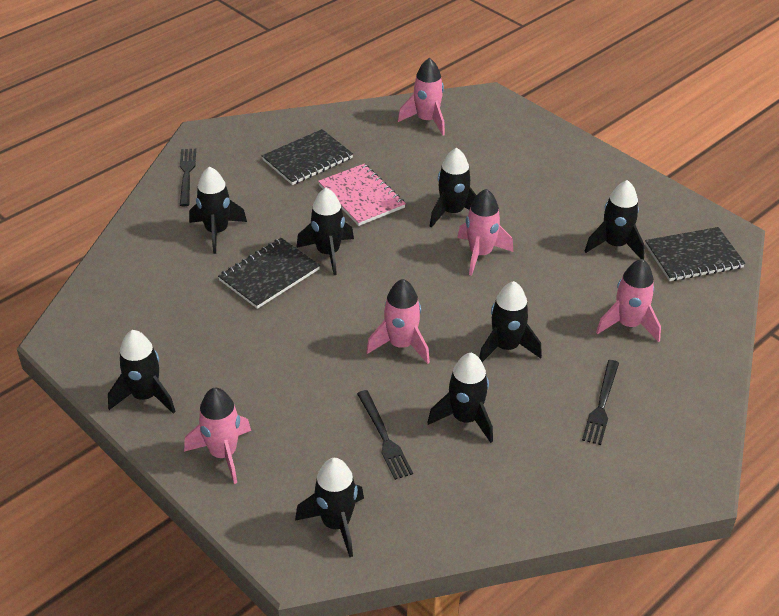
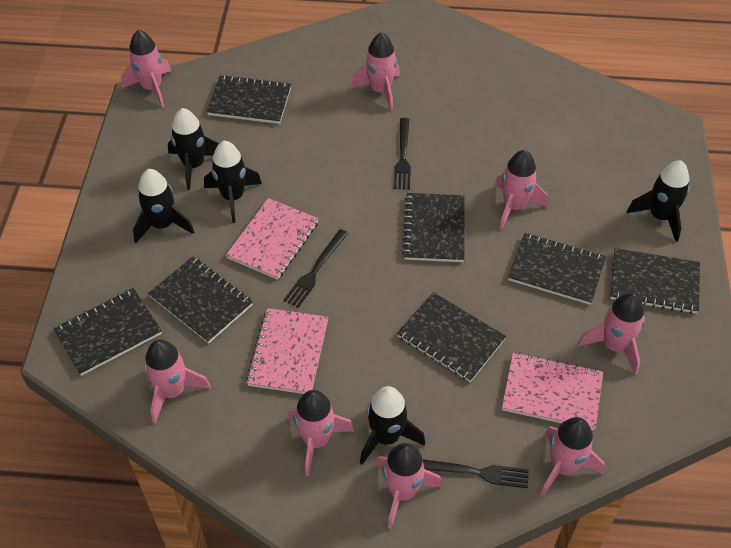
black notebook: [218,238,320,309] [262,129,353,185] [645,227,745,281] = 3 -> [53,288,162,376] [148,256,253,344] [206,75,291,124] [397,292,506,382] [402,193,464,262] [508,233,606,305] [610,248,700,314] = 7
black rocket: [108,330,176,414] [189,167,247,254] [295,458,364,557] [296,188,354,275] [427,353,493,443] [430,148,477,228] [479,281,542,362] [585,180,645,260] = 8 -> [133,169,194,243] [168,108,219,190] [204,141,262,223] [360,386,425,465] [627,161,690,242] = 5
pink notebook: [318,164,406,226] = 1 -> [226,198,319,280] [246,308,328,394] [502,352,603,430] = 3
pink rocket: [184,388,251,484] [366,279,430,364] [398,58,445,135] [457,189,513,276] [596,259,661,342] = 5 -> [121,30,171,107] [144,339,211,423] [288,390,354,476] [351,32,400,111] [375,443,442,529] [494,150,548,230] [540,417,605,497] [578,293,645,375] = 8

